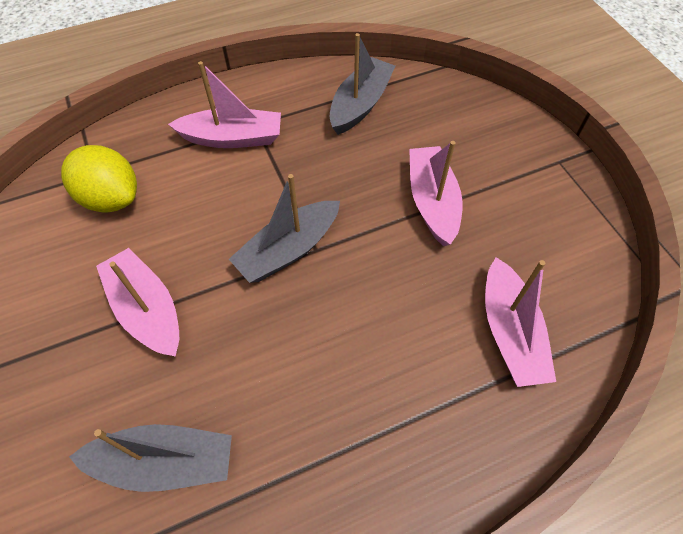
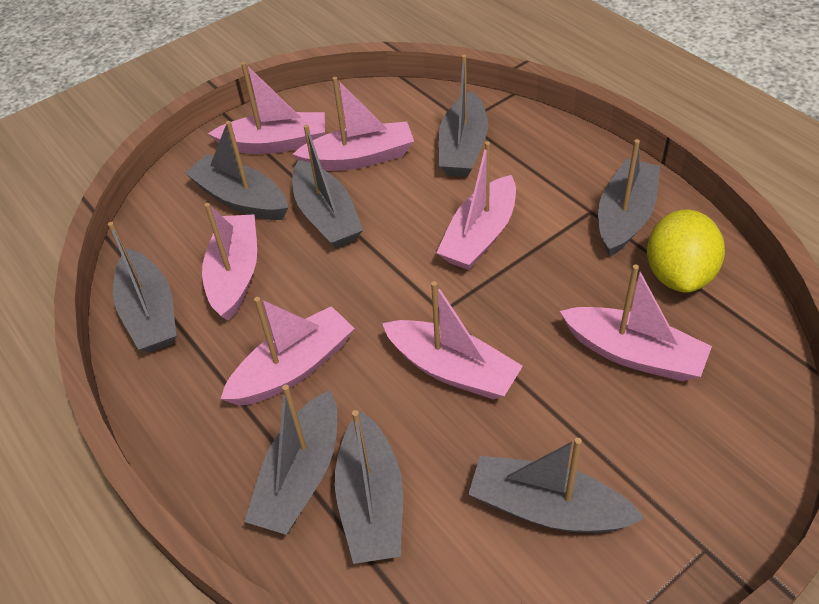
grey boat: [69,424,232,492] [229,174,340,283] [330,33,395,135] = 3 -> [108,222,176,352] [185,121,288,220] [244,385,337,535] [292,124,363,249] [335,410,403,564] [438,55,488,177] [468,438,645,533] [598,139,660,256] = 8
pink boat: [96,248,179,356] [168,61,281,148] [409,141,463,246] [485,257,556,387] = 4 -> [202,203,257,321] [208,62,325,154] [220,297,355,406] [293,77,414,171] [382,281,523,400] [436,141,516,270] [560,264,712,381] = 7

